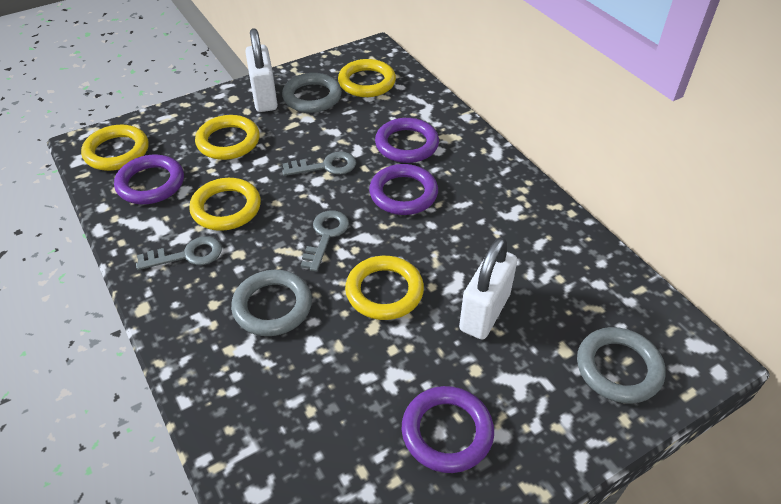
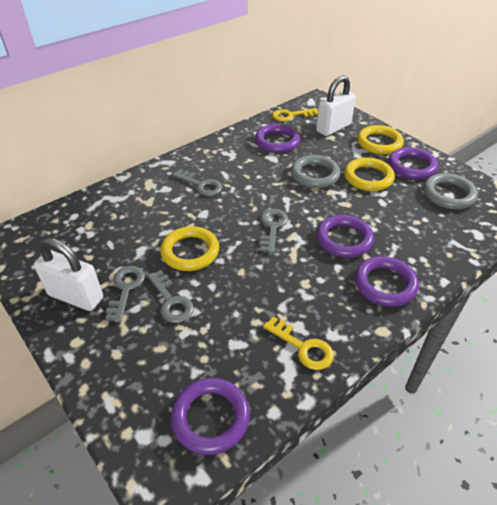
grey key: [136,236,222,270] [282,152,356,176] [301,210,349,272] = 3 -> [105,266,145,322] [148,270,194,323] [172,169,222,196] [259,209,288,253] = 4
grey ring: [231,270,312,336] [282,73,342,113] [577,327,666,404] = 3 -> [291,155,340,188] [423,173,478,209] = 2
purple ring: [114,155,184,204] [369,164,438,215] [375,118,439,163] [402,386,494,473] = 4 -> [171,378,250,455] [255,124,300,153] [316,215,374,258] [355,256,419,307] [388,147,438,180] = 5
yellow key: none = 0 -> [263,316,334,370] [272,108,318,122] = 2
yellow ring: [81,125,149,171] [189,178,261,231] [195,115,260,160] [338,59,396,97] [345,256,424,320] = 5 -> [160,226,219,271] [344,157,395,191] [357,125,404,155] = 3

